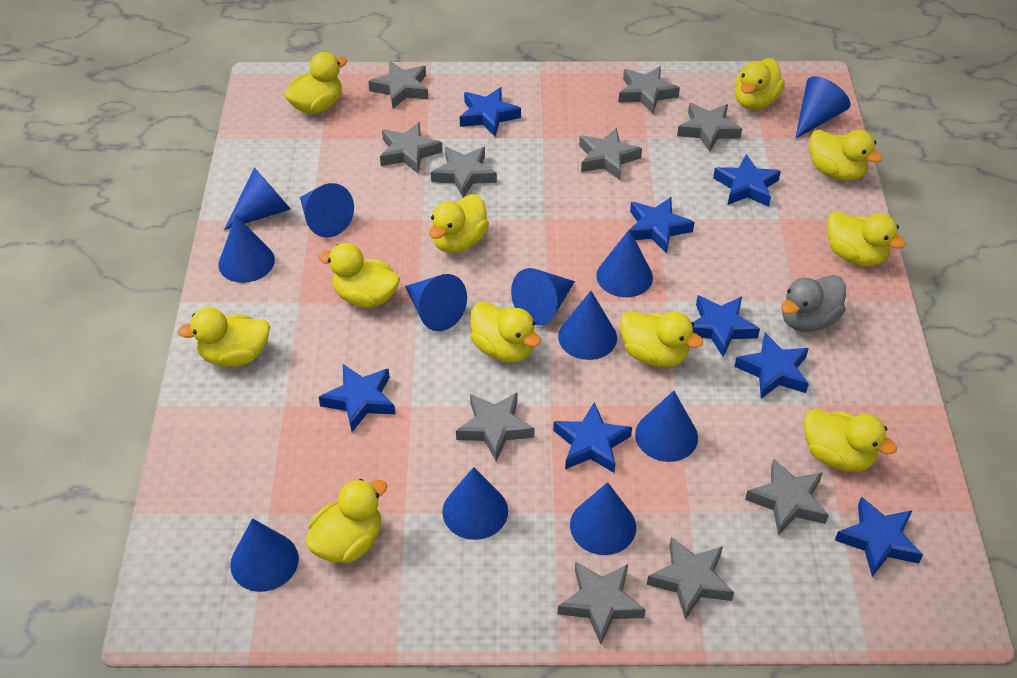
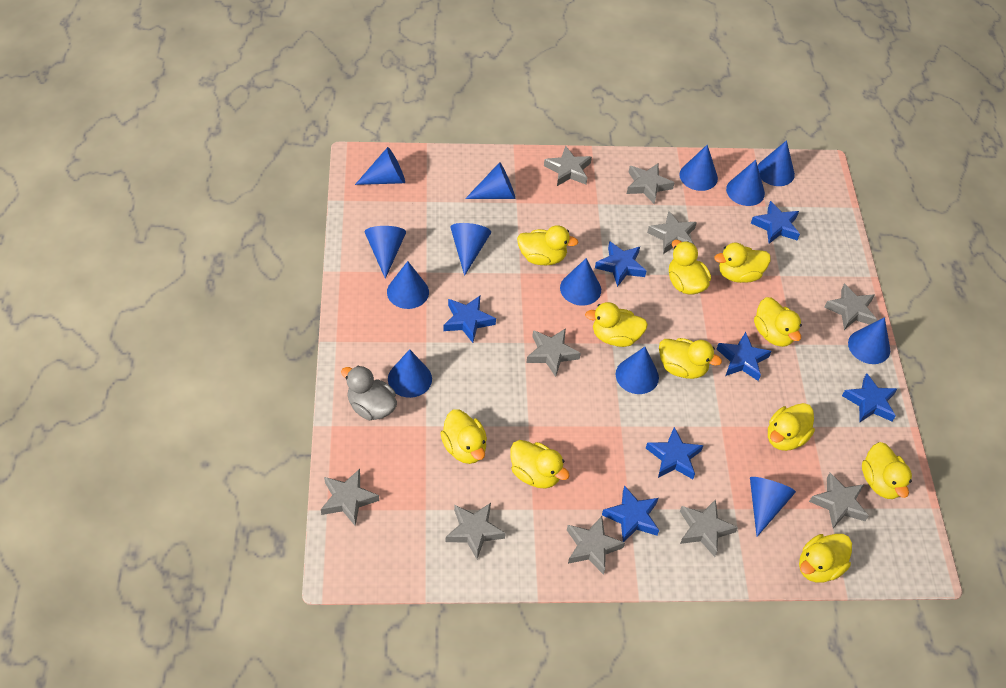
blue cone: [218,215,275,283] [224,168,290,230] [230,518,299,592] [300,183,354,237] [405,274,467,331] [442,467,508,540] [511,268,575,325] [558,291,617,360] [570,482,636,555] [596,229,653,297] [635,391,698,462] [795,76,851,139] = 12 -> [355,147,405,185] [365,226,406,279] [387,261,429,309] [388,349,432,398] [450,223,491,276] [465,162,516,199] [560,258,601,306] [616,347,659,394] [680,145,718,191] [726,160,765,206] [750,477,796,537] [758,140,795,186] [848,317,890,364] = 13
blue star: [319,364,395,432] [460,87,521,136] [553,402,632,473] [630,197,695,254] [693,295,760,357] [713,154,781,207] [735,333,809,399] [835,497,923,577] = 8 -> [443,296,496,343] [595,241,646,287] [602,485,659,542] [646,427,704,479] [717,332,772,381] [751,201,800,244] [842,373,898,423] = 7

